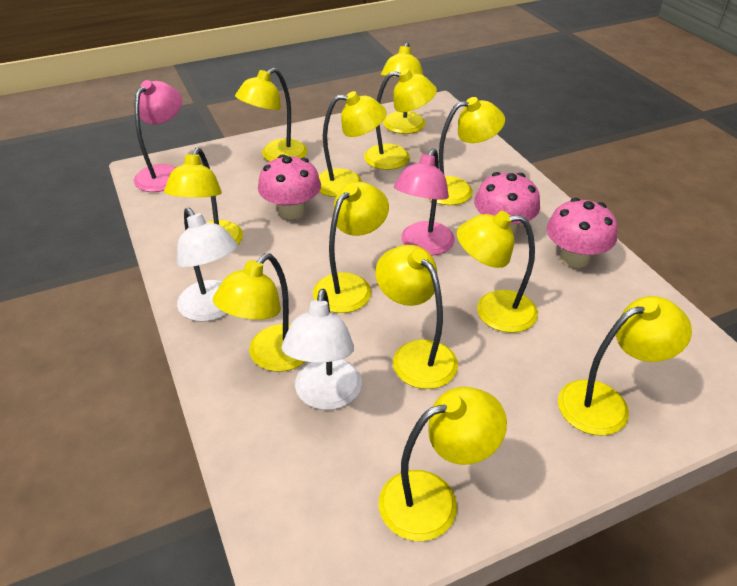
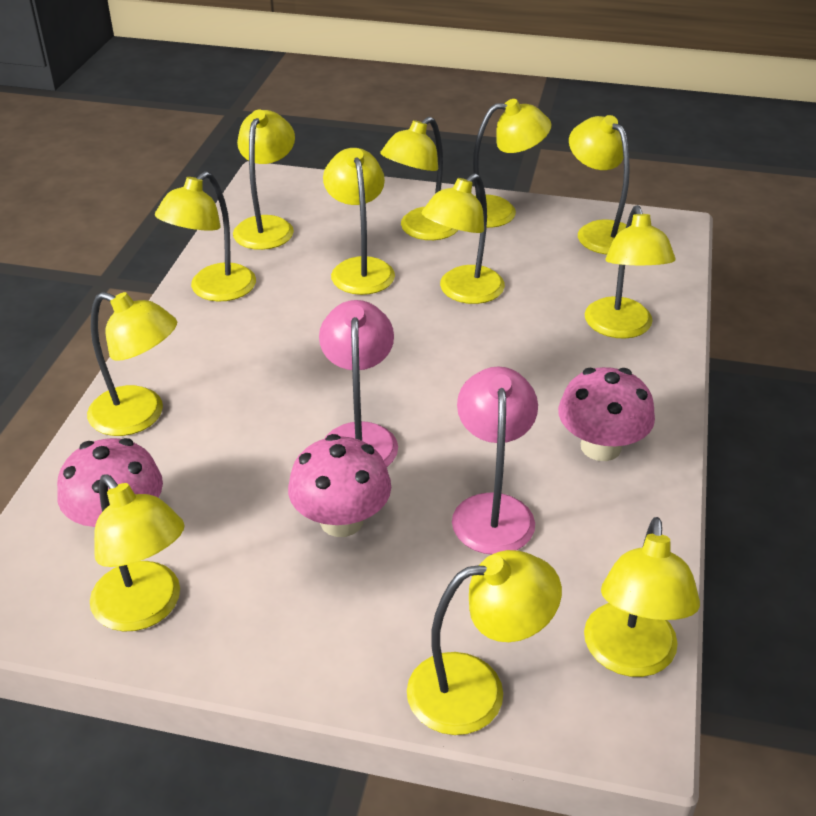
white lamp: [177,208,238,322] [282,289,362,410] = 2 -> none = 0

